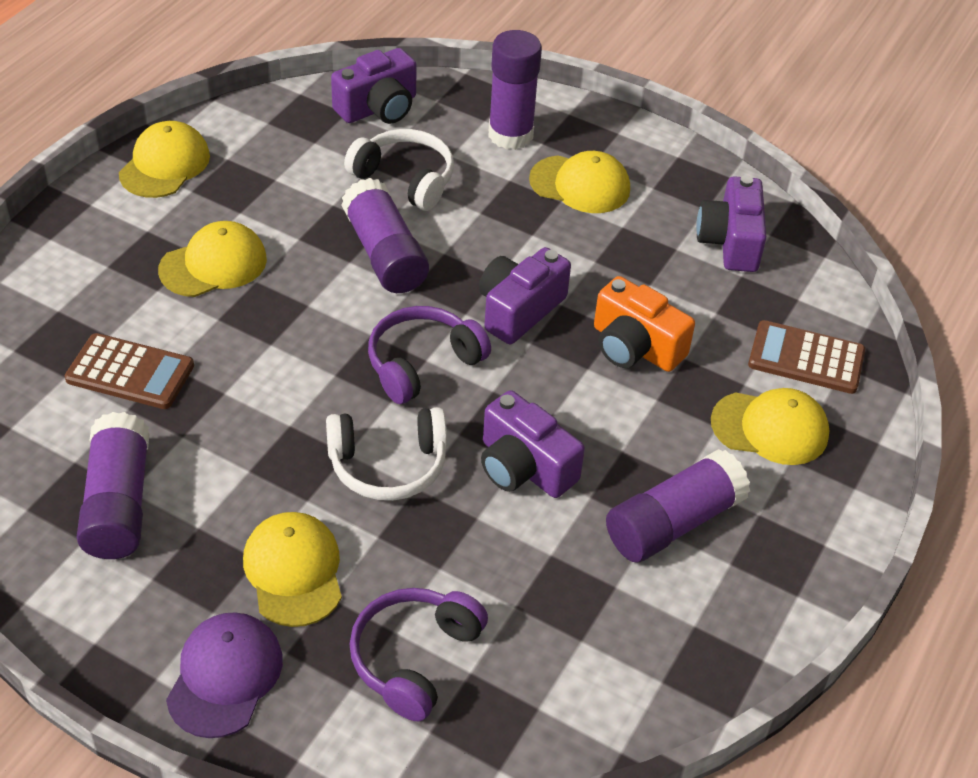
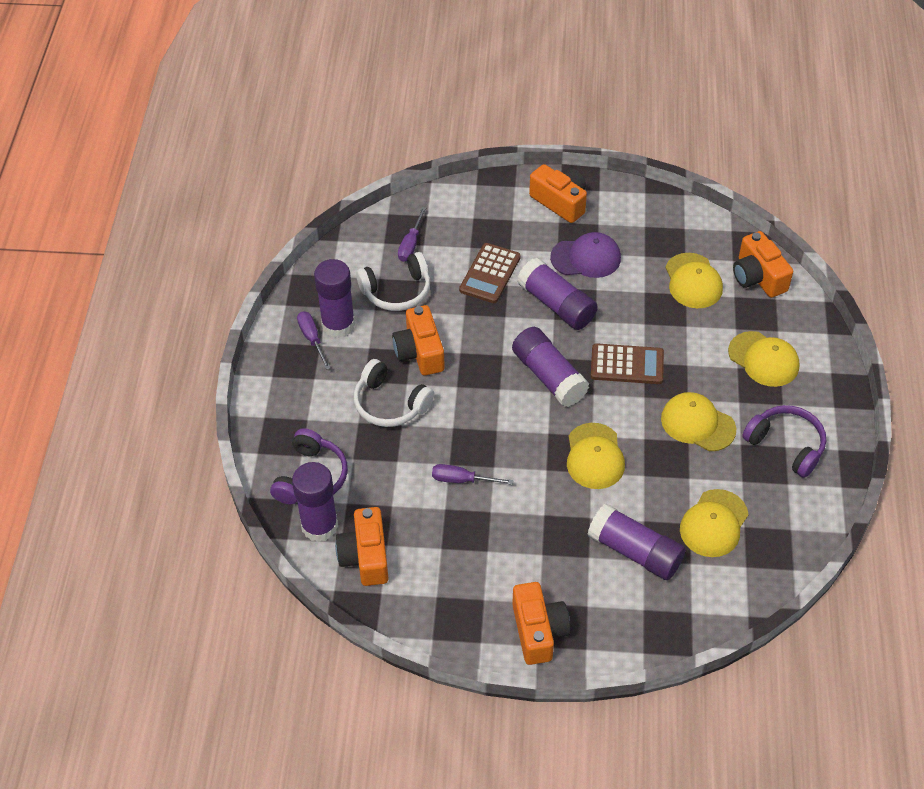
orange camera: [594,276,695,372] = 1 -> [335,507,389,586] [392,305,445,375] [512,582,570,665] [529,164,587,223] [733,231,793,298] = 5
purple camera: [331,48,417,124] [479,247,571,344] [481,390,585,498] [696,175,767,272] = 4 -> none = 0
purple glue stick: [76,412,150,559] [341,178,429,293] [488,30,542,150] [606,449,750,563] = 4 -> [292,462,338,542] [314,259,355,338] [512,327,589,407] [517,257,598,330] [587,504,686,580] = 5
purple screwdriver: none = 0 -> [297,311,331,370] [398,207,426,262] [432,464,513,485] = 3

